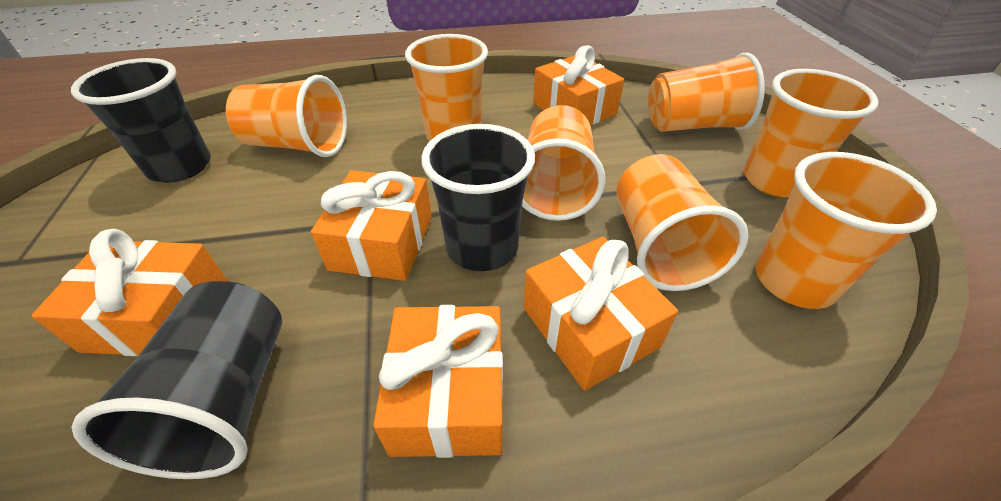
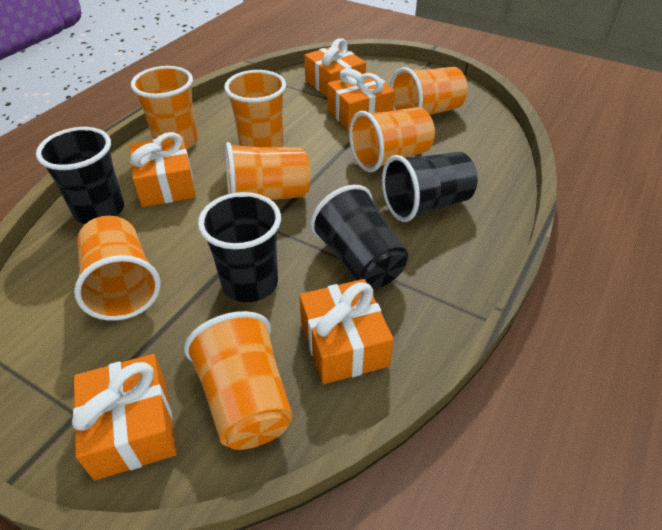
black cup: [71,58,211,183] [71,281,282,479] [421,124,535,271] = 3 -> [36,127,124,224] [198,192,281,302] [310,185,408,289] [382,152,478,222] = 4

